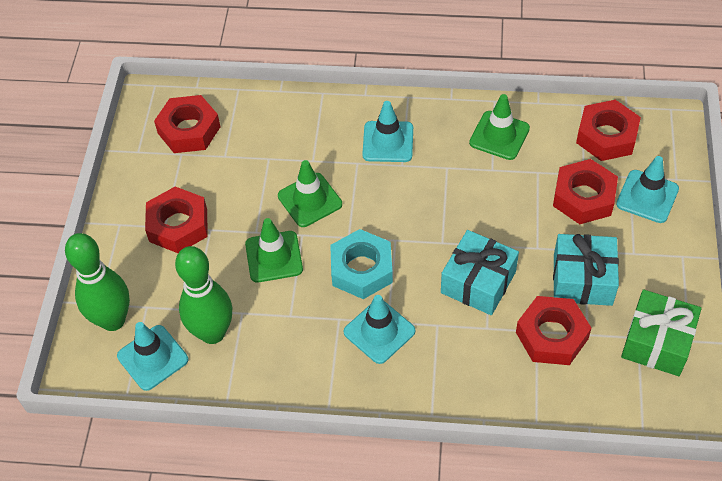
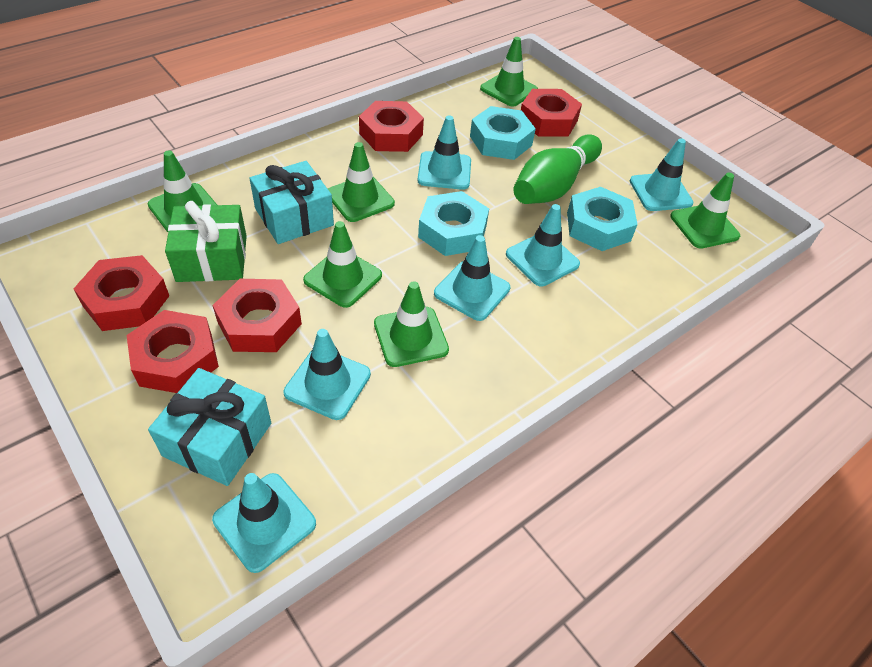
green bowling pin: [65,233,130,331] [175,246,232,344] = 2 -> [514,135,602,204] = 1
green traffic cone: [245,218,303,283] [278,160,342,227] [469,94,530,160] = 3 -> [148,151,217,232] [303,221,382,308] [328,142,395,222] [374,281,449,367] [480,37,538,107] [670,173,740,249] = 6
turquoise nut: [330,229,393,299] = 1 -> [418,191,489,256] [470,106,536,160] [567,187,638,251] = 3
turquoise traffic cone: [117,322,188,391] [344,295,415,364] [362,101,413,162] [616,156,679,223] = 4 -> [212,473,316,573] [284,329,371,420] [418,116,471,190] [434,235,510,321] [506,204,580,286] [630,138,694,211] = 6

